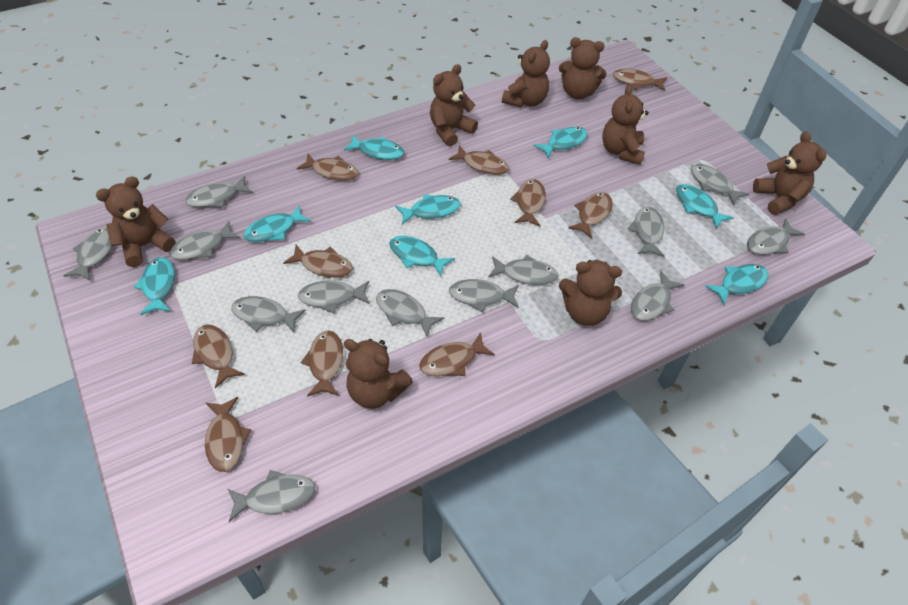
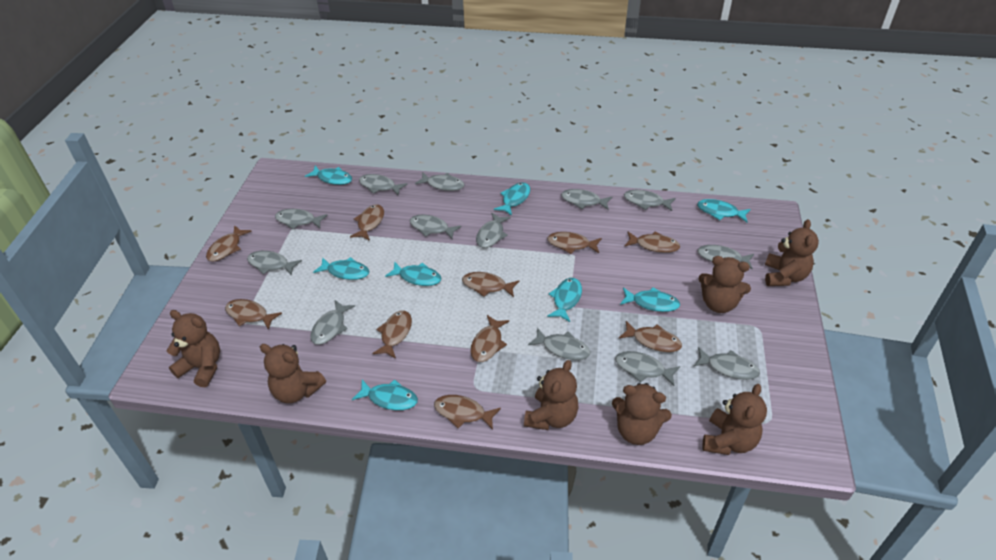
brown teddy bear: [96,176,176,267] [344,339,413,409] [430,64,478,146] [502,40,550,108] [559,37,607,99] [559,260,622,326] [602,85,649,165] [753,131,826,215] = 8 -> [167,310,220,387] [260,344,326,403] [524,360,579,430] [612,383,672,445] [699,256,751,313] [702,384,767,455] [765,219,819,286] = 7

